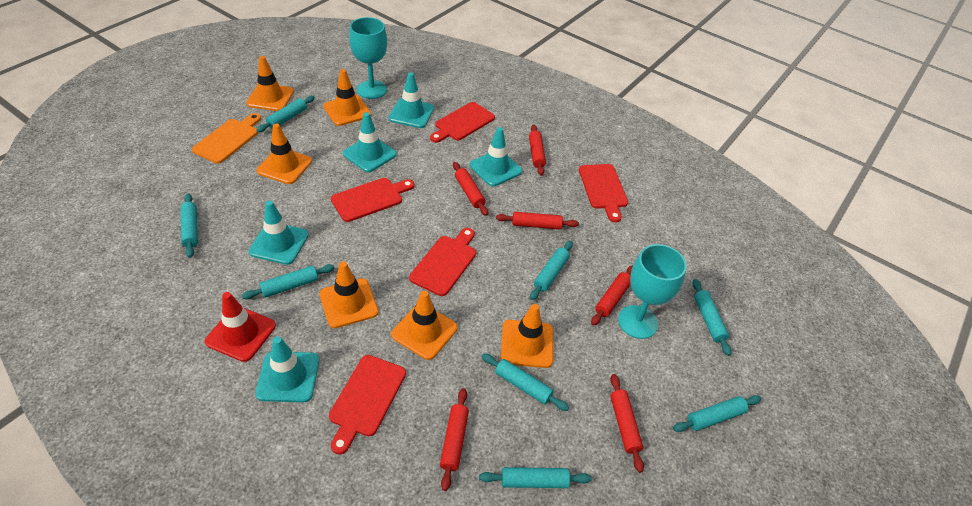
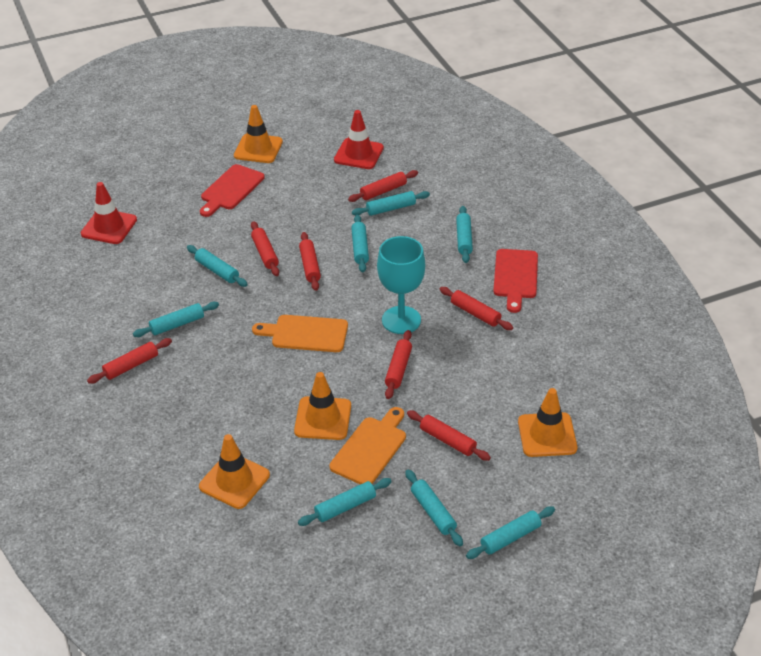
orange cutting board: [192,113,261,164] = 1 -> [252,315,348,352] [329,407,406,484] = 2
orange traffic cone: [246,56,294,111] [257,123,312,184] [319,261,379,328] [323,69,371,126] [391,291,457,360] [501,304,553,368] = 6 -> [199,434,270,509] [234,105,283,163] [294,372,351,440] [518,388,577,457] = 4
red cutting board: [329,355,406,455] [331,178,415,222] [409,228,476,296] [430,102,495,143] [579,164,628,222] = 5 -> [200,164,265,217] [493,249,538,313] = 2
red rolling pin: [440,388,469,491] [453,162,488,216] [496,212,579,229] [529,124,546,176] [591,265,633,326] [610,374,644,473] = 6 -> [87,338,172,384] [251,221,279,276] [299,232,321,291] [348,170,418,202] [385,330,412,399] [407,411,491,461] [440,287,513,330] = 7
red traffic cone: [205,292,276,362] = 1 -> [81,182,137,244] [334,110,384,169] = 2
turquoise goblet: [349,17,387,99] [618,244,687,339] = 2 -> [377,236,425,334] = 1
turquoise traffic cone: [249,201,309,265] [255,336,319,402] [343,112,397,172] [388,72,434,128] [470,127,522,187] = 5 -> none = 0

